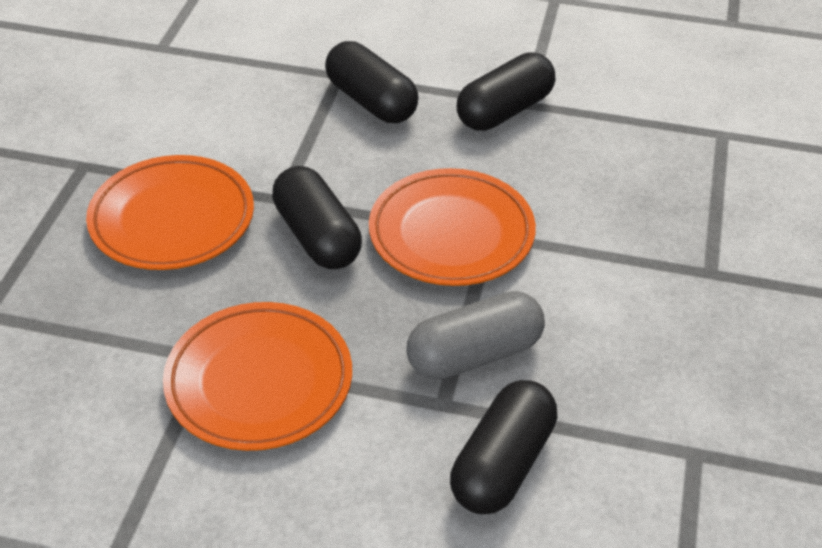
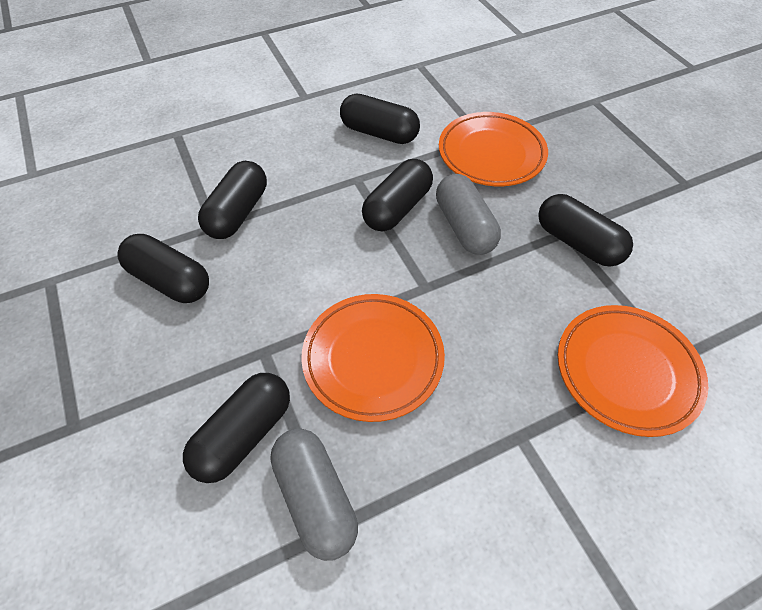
black capsule: [272,166,362,269] [325,41,418,123] [450,380,557,514] [457,52,555,131] = 4 -> [117,234,209,303] [183,373,290,483] [198,161,267,239] [340,93,420,144] [362,159,433,232] [538,194,633,267] = 6
grey capsule: [407,291,545,380] = 1 -> [270,428,358,561] [436,174,501,255] = 2

